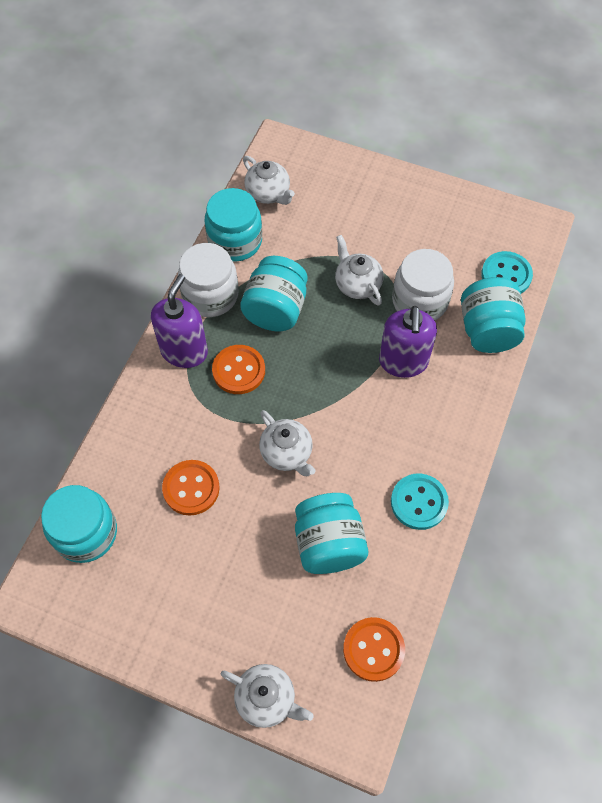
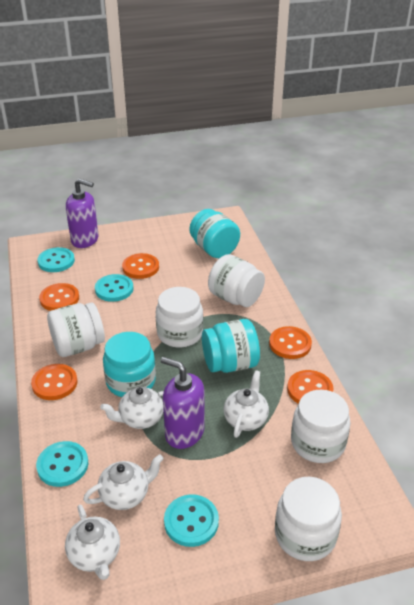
orange button: [162,460,220,516] [212,345,265,394] [343,617,405,682] = 3 -> [31,364,77,400] [39,283,79,311] [122,253,159,279] [269,326,312,359] [287,370,333,404] = 5
turquoise button: [391,474,449,530] [481,251,533,293] = 2 -> [36,441,88,487] [37,247,75,272] [95,274,134,302] [164,494,219,547] = 4
turquoise jar: [41,485,117,563] [204,188,262,262] [240,256,307,331] [295,493,368,574] [461,277,525,353] = 5 -> [103,332,156,397] [189,209,240,258] [202,319,260,373] = 3
white jar: [178,243,239,317] [392,249,454,321] = 2 -> [47,302,105,357] [156,287,203,348] [208,254,265,307] [275,477,342,561] [291,390,351,463] = 5

